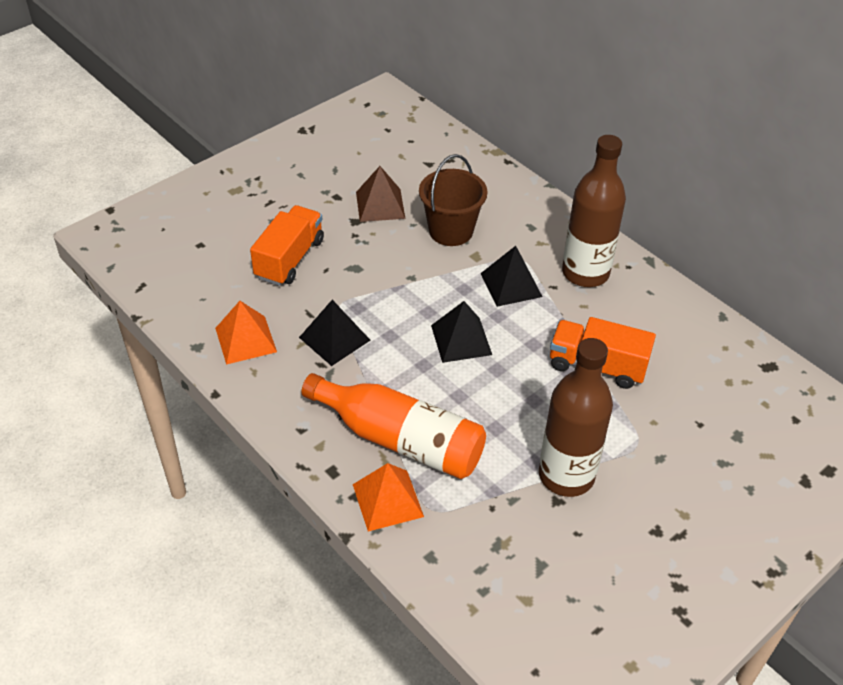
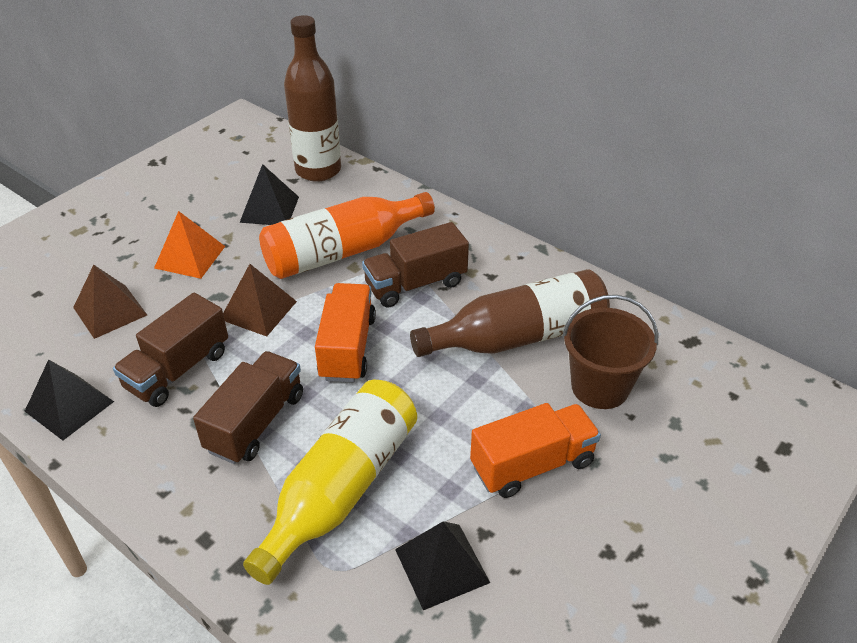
brown pyramid: [356,166,405,222] = 1 -> [73,265,147,339] [223,264,297,336] = 2
brown truck: none = 0 -> [113,293,228,407] [193,351,303,464] [362,222,469,308] = 3
orange pyramid: [215,301,277,365] [353,463,424,532] = 2 -> [154,211,225,279] = 1
yellow bottle: none = 0 -> [243,380,417,585] = 1

